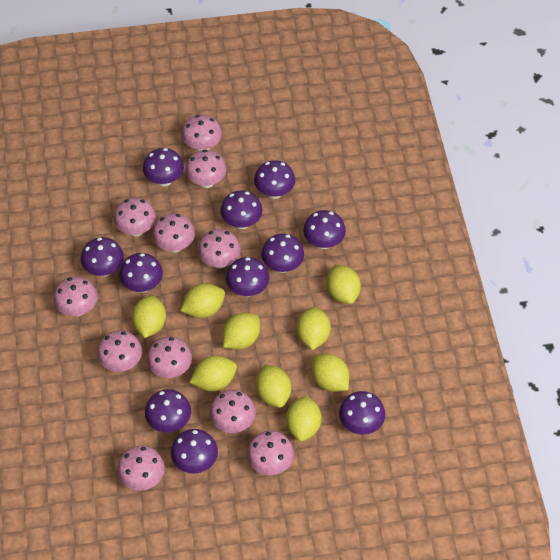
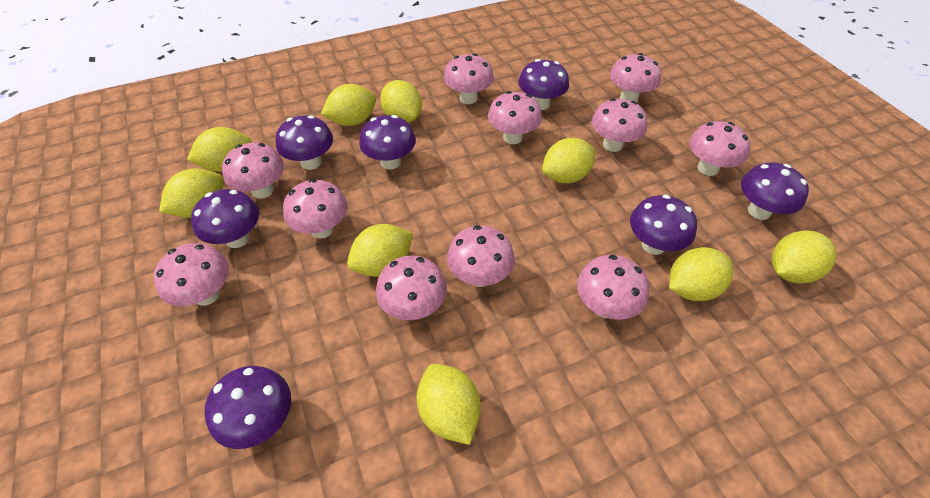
purple mushroom: [81,237,124,277] [119,253,163,293] [143,148,184,186] [145,389,191,433] [171,429,218,474] [220,191,262,229] [226,257,269,297] [254,160,295,199] [261,234,304,273] [303,210,346,249] [339,391,385,435] = 11 -> [191,189,259,248] [204,366,291,449] [275,115,333,170] [359,115,416,169] [518,59,569,110] [630,195,697,255] [741,162,809,220] = 7

